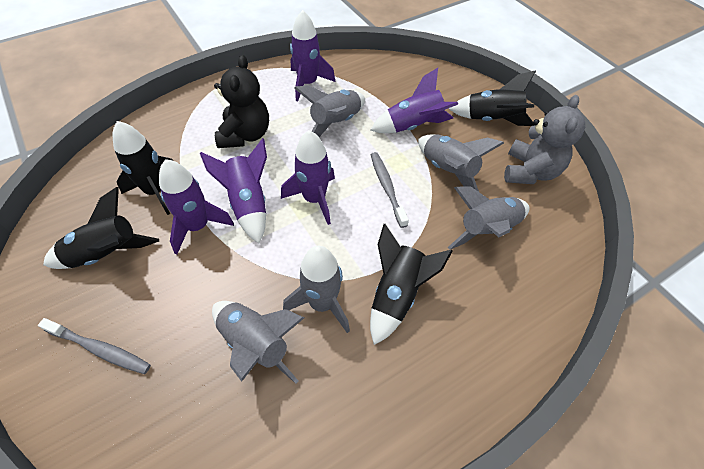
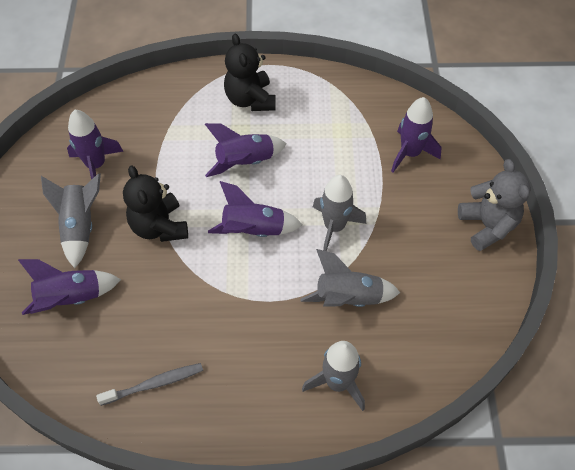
black rocket: [43,187,159,269] [112,121,173,215] [370,224,453,345] [449,70,536,126] = 4 -> none = 0
black teddy bear: [214,55,269,148] = 1 -> [123,165,188,242] [224,33,276,111] = 2
grey rocket: [212,301,304,384] [283,246,350,333] [294,86,365,137] [418,134,504,192] [448,186,530,250] = 5 -> [41,173,101,268] [300,249,400,307] [302,341,365,411] [313,175,366,251] = 4
grey toothbrush: [38,318,151,374] [371,152,409,228] = 2 -> [96,363,203,406] = 1

